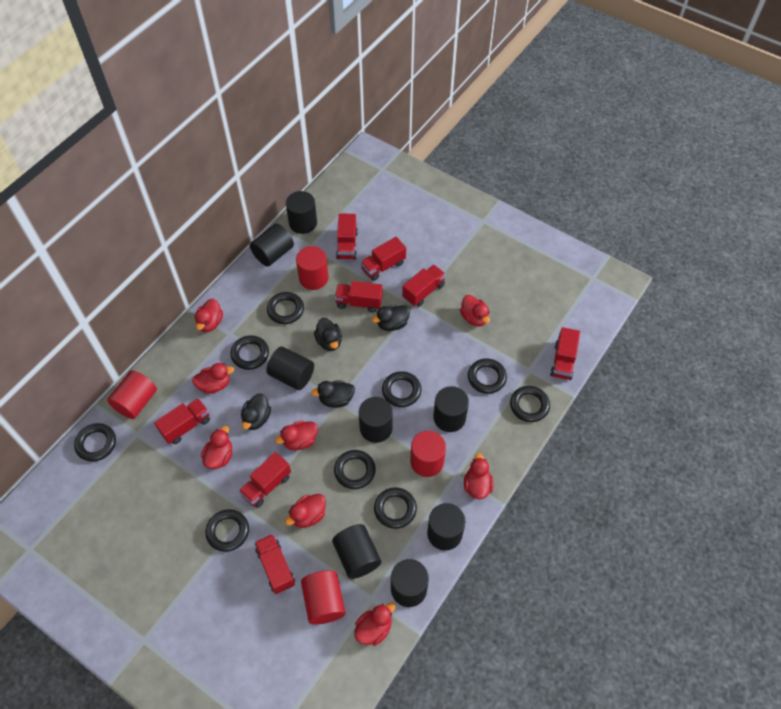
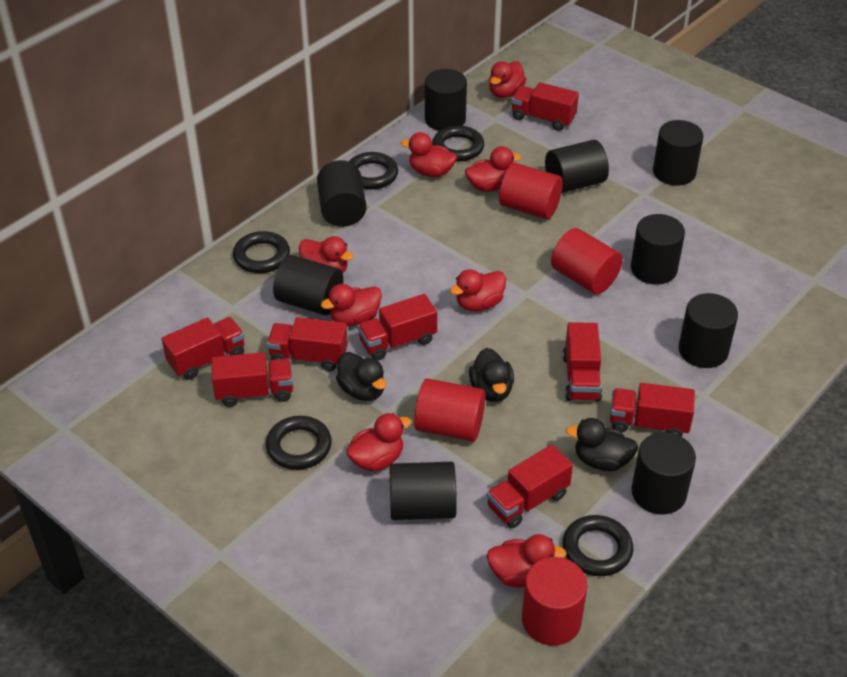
black cylinder: [250,224,294,266] [267,346,314,390] [286,191,317,234] [332,524,381,579] [359,397,393,443] [391,559,429,607] [427,503,465,551] [433,386,469,432] = 8 -> [273,255,344,315] [317,160,367,227] [389,462,457,520] [425,69,467,131] [545,140,609,193] [631,214,685,285] [631,432,696,515] [653,120,704,186] [679,293,738,368] = 9
black duck: [241,393,271,430] [311,381,355,408] [314,318,342,351] [372,305,410,331] = 4 -> [336,352,386,401] [469,348,514,402] [566,418,638,471] = 3
black ring: [74,423,116,462] [205,509,249,552] [230,335,269,370] [267,292,304,324] [334,450,376,489] [374,488,417,529] [382,371,421,407] [468,359,507,394] [510,386,550,422] = 9 -> [233,231,290,273] [266,416,332,470] [349,152,398,189] [432,125,484,162] [563,515,633,576] = 5

